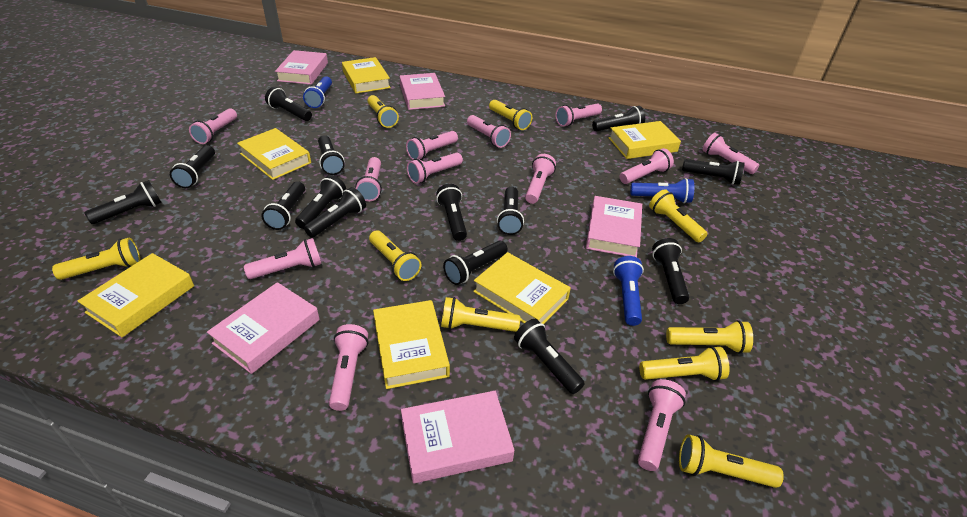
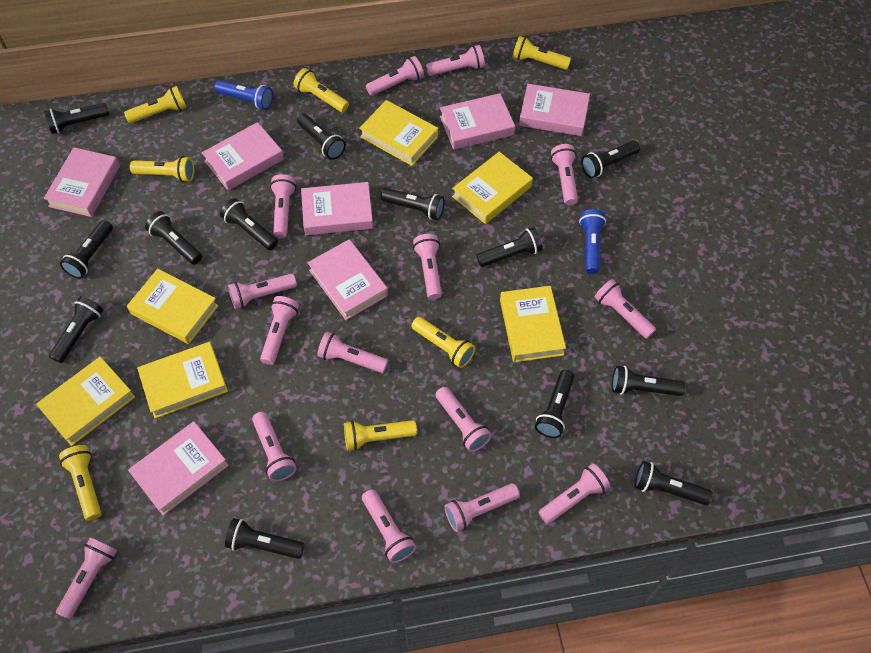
black flashlight: [85,180,162,224] [170,145,215,188] [261,181,305,230] [265,87,312,121] [295,175,346,229] [304,187,366,238] [318,135,345,175] [436,184,467,241] [443,241,507,285] [497,187,524,235] [514,319,585,394] [592,106,645,132] [652,238,689,304] [682,159,745,185] = 14 -> [44,103,109,134] [49,296,103,363] [60,220,113,279] [145,211,202,265] [220,198,278,250] [225,518,305,559] [297,114,346,160] [381,188,445,220] [476,227,543,267] [535,370,575,438] [581,141,640,178] [612,366,685,396] [635,461,713,505] = 13
blue flashlight: [303,76,332,108] [613,256,644,326] [630,178,694,203] = 3 -> [214,80,273,110] [579,209,606,274] = 2
pink book: [207,282,320,374] [275,50,328,85] [400,73,445,110] [401,391,514,483] [586,196,642,257] = 5 -> [44,147,120,217] [128,421,229,516] [202,122,284,190] [301,182,373,235] [307,239,388,320] [440,93,515,150] [519,84,590,136] = 7
pink flashlight: [189,108,237,144] [244,238,321,279] [329,324,368,411] [355,157,382,201] [406,131,458,160] [407,153,463,184] [467,115,511,148] [525,154,556,204] [555,103,602,127] [620,148,674,184] [638,379,686,471] [703,133,759,174] = 12 -> [56,537,117,619] [228,274,297,310] [252,412,297,482] [260,296,299,365] [270,174,296,238] [317,332,388,373] [362,489,416,563] [366,56,424,96] [413,234,442,300] [426,45,485,76] [435,387,492,452] [445,483,520,532] [539,464,610,524] [551,144,578,205] [594,279,656,339] = 15
yellow flashlight: [52,238,140,280] [367,95,399,128] [369,230,421,281] [441,297,520,332] [489,100,532,130] [639,346,730,381] [649,189,707,242] [666,320,753,354] [679,434,784,488] = 9 -> [59,445,101,521] [124,86,186,123] [130,156,194,182] [294,68,349,113] [344,420,417,451] [411,317,475,368] [512,36,571,70] = 7

